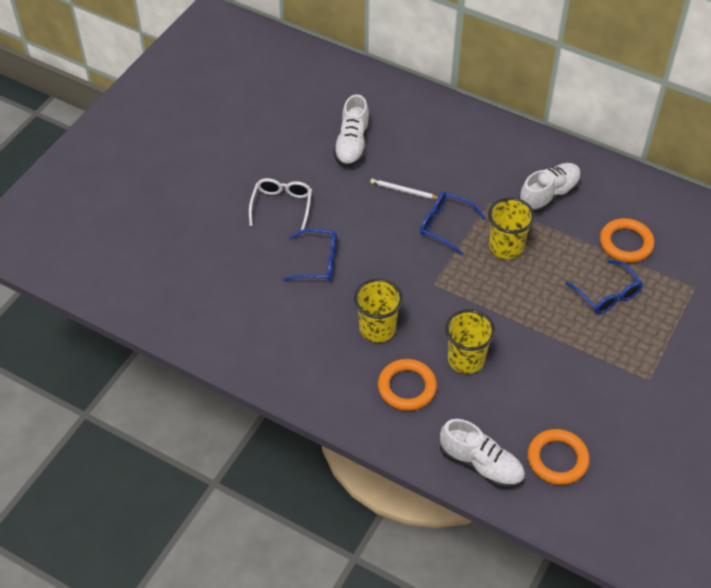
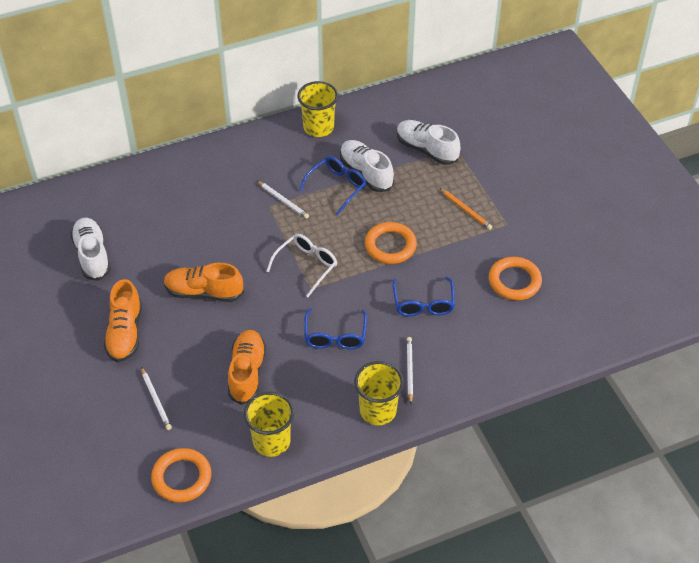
orange pencil: none = 0 -> [440,188,492,230] = 1
orange shoe: none = 0 -> [104,279,142,362] [164,263,244,302] [228,330,266,405] = 3
white pencil: [370,179,438,199] = 1 -> [141,367,172,430] [257,181,309,219] [407,337,413,404] = 3

